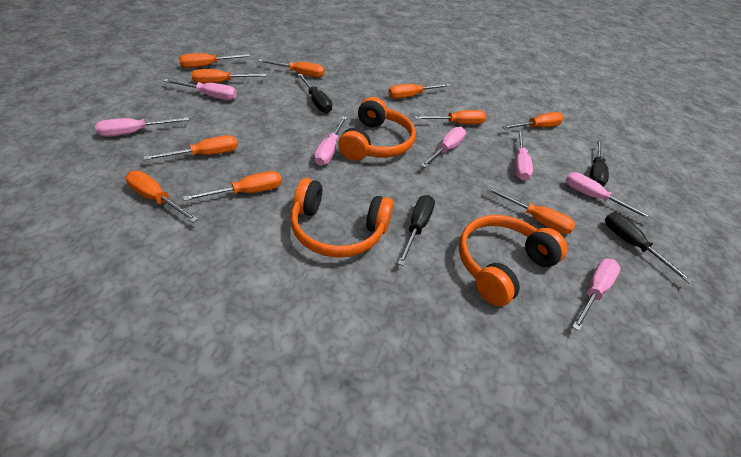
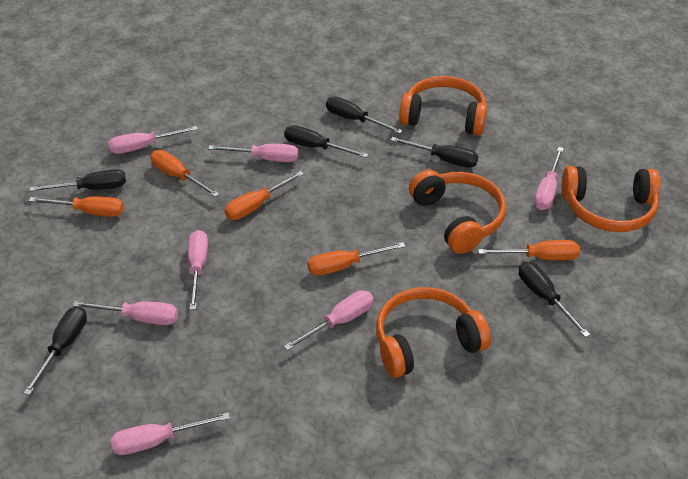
black screwdriver: [298,74,332,113] [398,195,435,266] [589,140,609,187] [605,212,693,283] = 4 -> [24,306,87,395] [30,169,126,192] [284,125,368,158] [326,97,403,134] [390,137,478,168] [519,262,590,337] = 6
orange headphones: [291,178,393,258] [338,97,416,161] [458,215,567,306] = 3 -> [376,287,491,378] [399,76,487,136] [409,170,506,254] [562,166,660,232] = 4
orange screwdriver: [125,171,198,223] [144,135,238,160] [179,53,250,68] [183,171,282,201] [191,69,266,84] [259,59,325,78] [388,84,451,99] [415,110,486,124] [486,187,576,234] [502,112,564,129] = 10 -> [29,196,124,217] [150,150,220,197] [224,171,304,220] [308,242,405,275] [478,240,580,260] = 5

